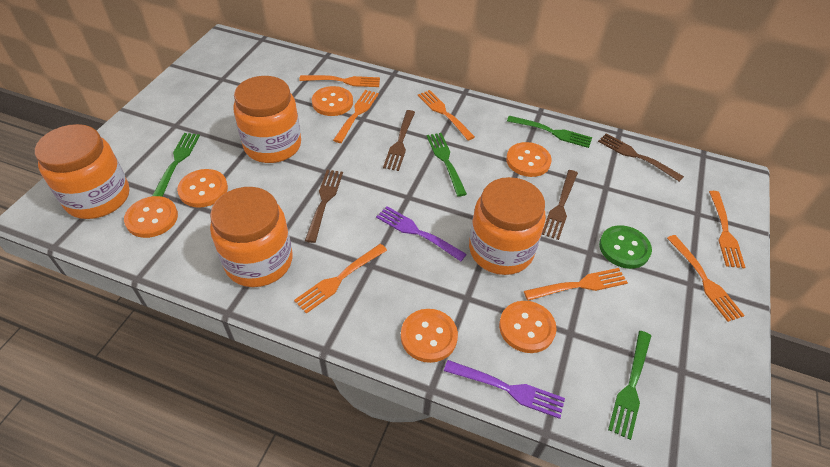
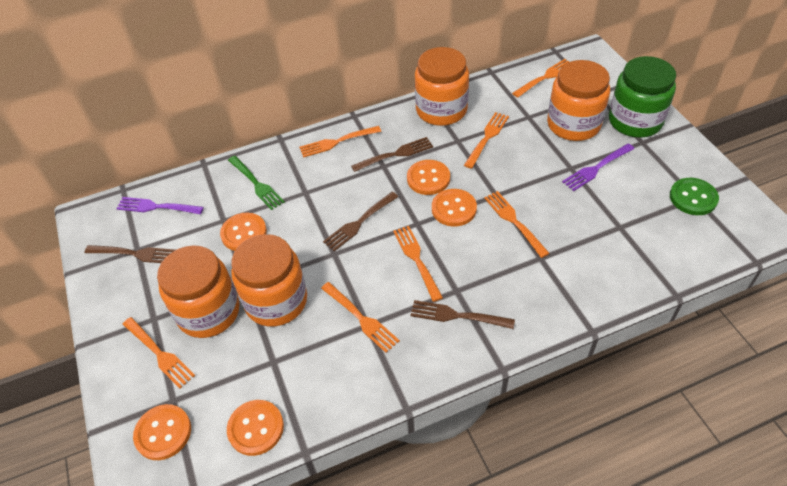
green fork: [152,133,200,197] [427,133,467,197] [507,116,592,148] [608,331,651,440] = 4 -> [228,156,285,210] = 1
green jar: none = 0 -> [609,56,676,138] = 1
orange button: [124,196,178,238] [177,169,228,208] [312,86,353,116] [401,309,458,363] [499,301,557,353] [506,142,552,177] = 6 -> [133,404,191,460] [220,213,267,251] [227,400,284,456] [407,160,450,195] [432,189,477,226] = 5

